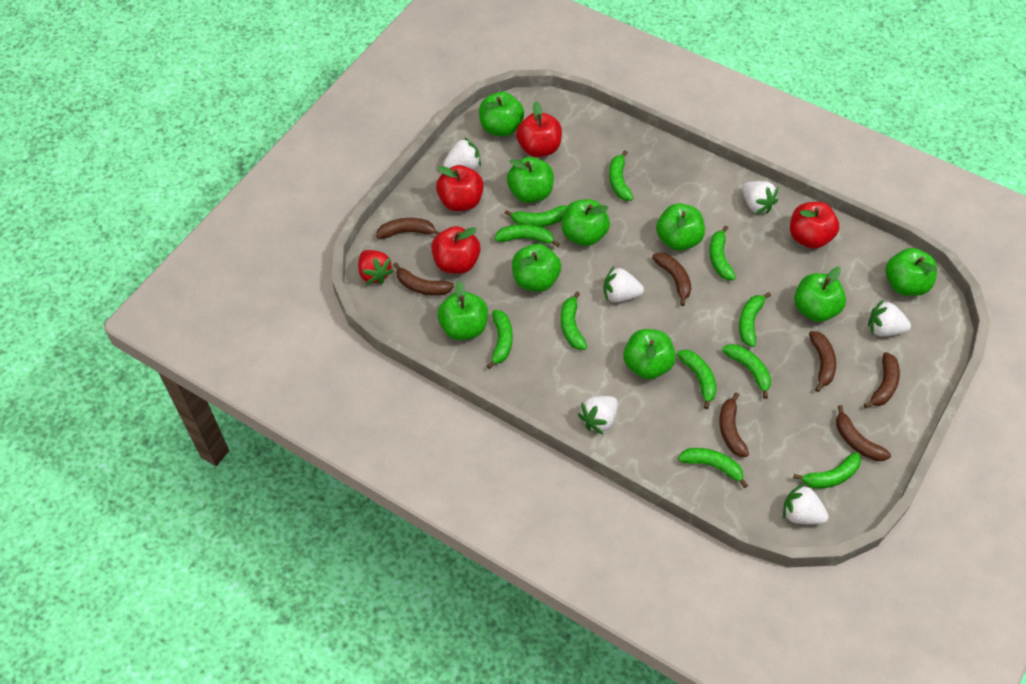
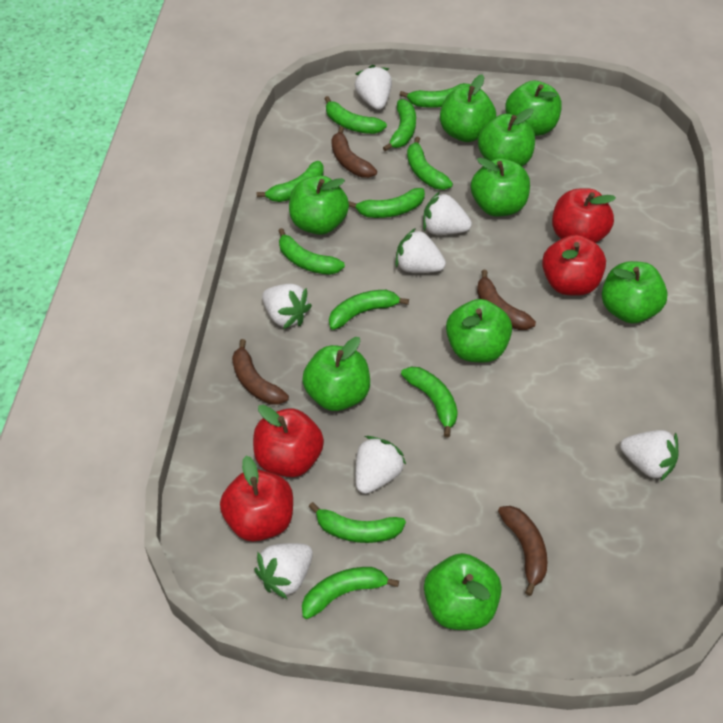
brown banana: [376,218,440,239] [394,262,454,296] [652,253,692,306] [719,392,749,457] [809,331,836,392] [836,405,891,461] [864,352,900,408] = 7 -> [232,339,289,405] [331,126,377,178] [477,270,536,330] [498,506,547,596] = 4
red strawberry: [358,250,394,285] = 1 -> none = 0
white strawberry: [443,137,481,170] [578,396,618,434] [604,267,644,302] [742,181,778,214] [783,483,829,524] [868,300,911,337] = 6 -> [254,543,313,599] [262,284,312,329] [354,65,392,110] [356,436,406,494] [395,228,446,273] [423,191,472,235] [620,430,679,482] = 7

